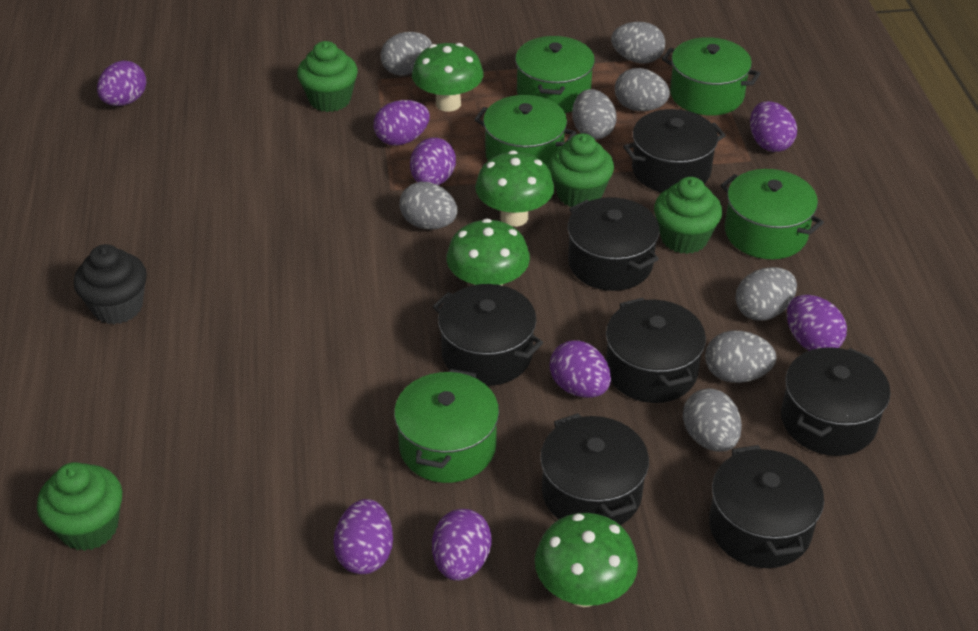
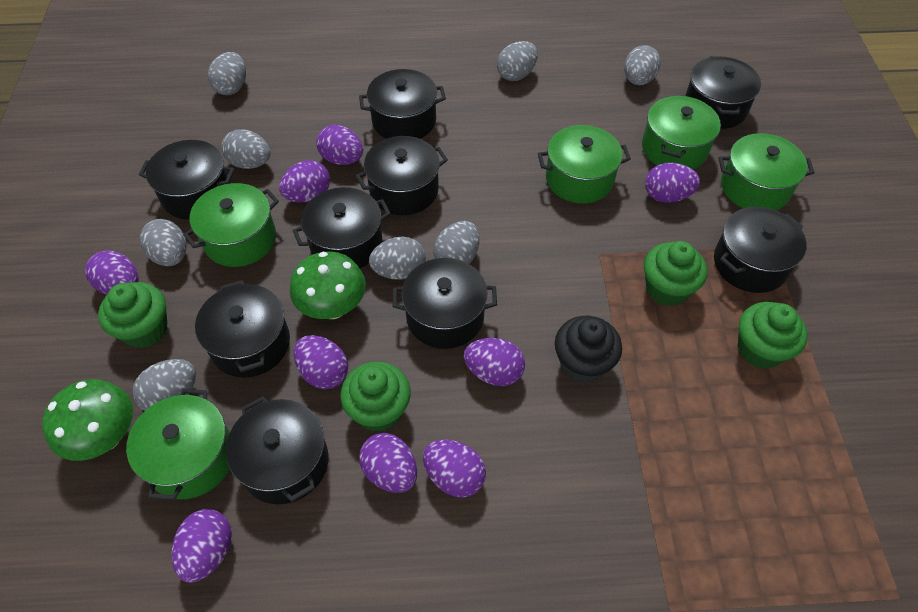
black pot: [432,284,543,386] [540,413,649,525] [568,197,659,291] [606,298,706,403] [623,109,726,192] [709,445,824,568] [781,347,890,456] = 7 -> [139,140,234,220] [195,280,290,378] [226,396,328,504] [292,187,391,268] [356,136,448,215] [359,69,446,139] [392,258,497,349] [685,56,761,129] [714,207,807,293] = 9
green mushroom: [412,43,483,112] [447,218,530,286] [475,150,554,227] [535,513,638,607] = 4 -> [42,379,133,461] [290,251,366,319] = 2
purple egg: [97,60,146,106] [333,499,393,574] [374,100,430,146] [410,138,456,185] [432,509,492,581] [550,340,611,398] [750,101,797,152] [787,295,847,351] = 8 -> [85,250,139,295] [172,509,232,583] [279,160,330,202] [293,335,348,389] [316,125,363,165] [359,433,417,493] [423,440,486,498] [464,338,525,386] [645,163,700,203] = 9

